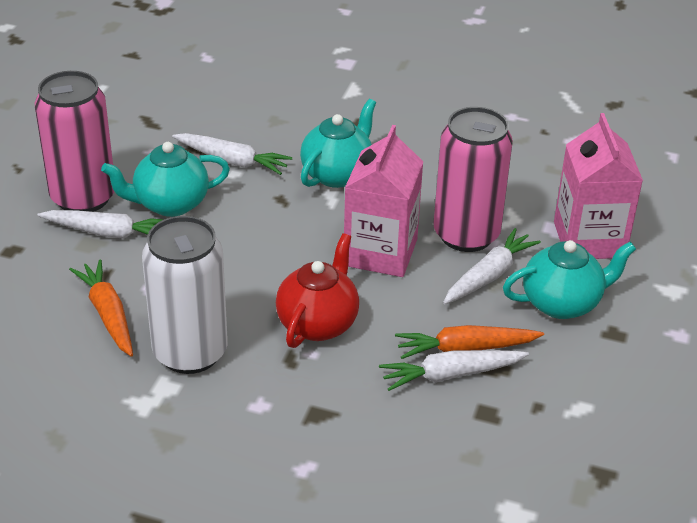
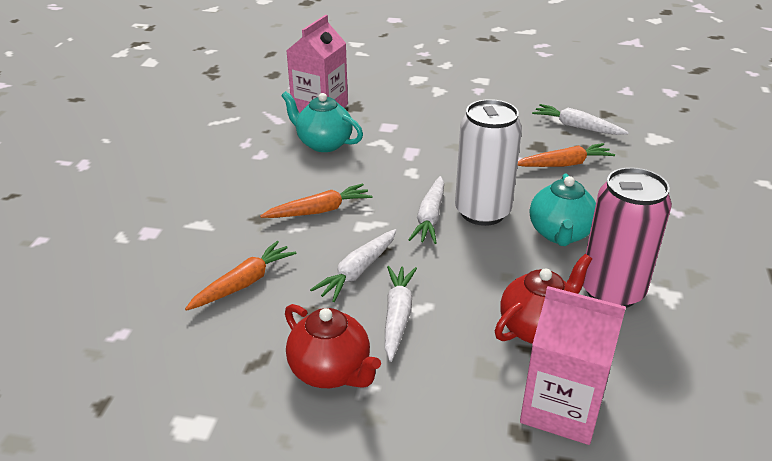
orange carrot: [69,259,133,357] [395,325,544,359] = 2 -> [185,241,296,311] [260,183,373,218] [518,143,615,167] = 3
pink can: [35,71,114,212] [433,107,513,252] = 2 -> [583,167,672,308] = 1
red teapot: [276,233,359,348] = 1 -> [285,304,381,388] [495,254,592,344] = 2
turquoise teapot: [101,142,230,217] [300,99,376,188] [503,240,636,319] = 3 -> [281,91,363,152] [530,173,596,246] = 2

